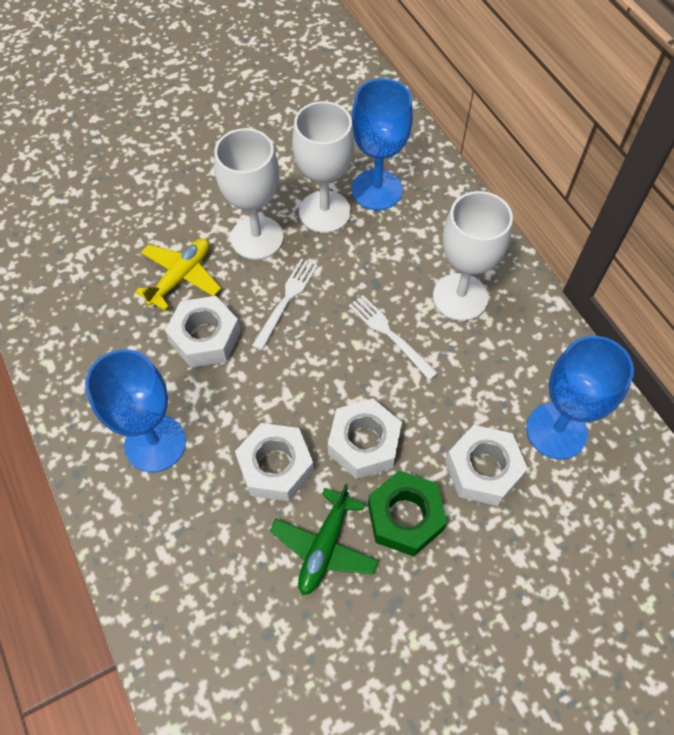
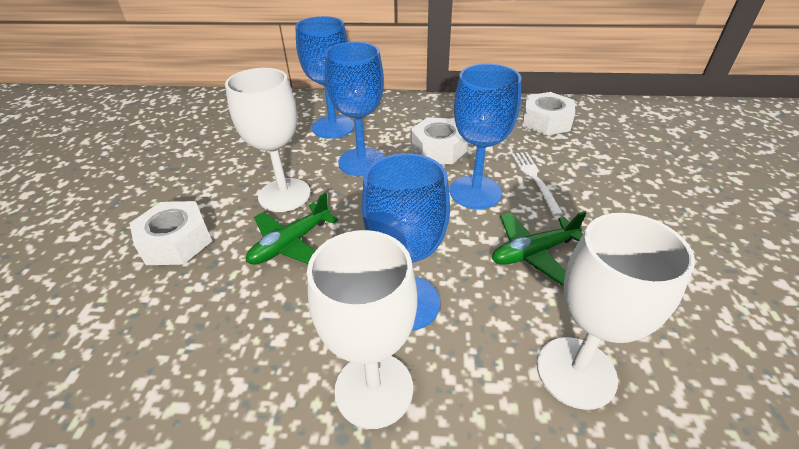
blue goblet: [85,349,186,472] [351,78,413,210] [526,336,634,459] = 3 -> [295,16,355,139] [325,42,385,176] [362,153,450,331] [450,63,521,209] = 4
green nut: [368,470,447,556] = 1 -> none = 0
green plane: [270,484,379,595] = 1 -> [246,193,338,265] [492,211,587,285] = 2
white fork: [252,258,318,350] [348,295,438,380] = 2 -> [511,152,563,216] = 1
white nut: [165,296,241,368] [235,423,314,502] [328,398,402,479] [445,425,528,506] = 4 -> [129,201,212,265] [411,117,468,164] [522,92,575,135] = 3
yellow plane: [135,238,221,311] = 1 -> none = 0

